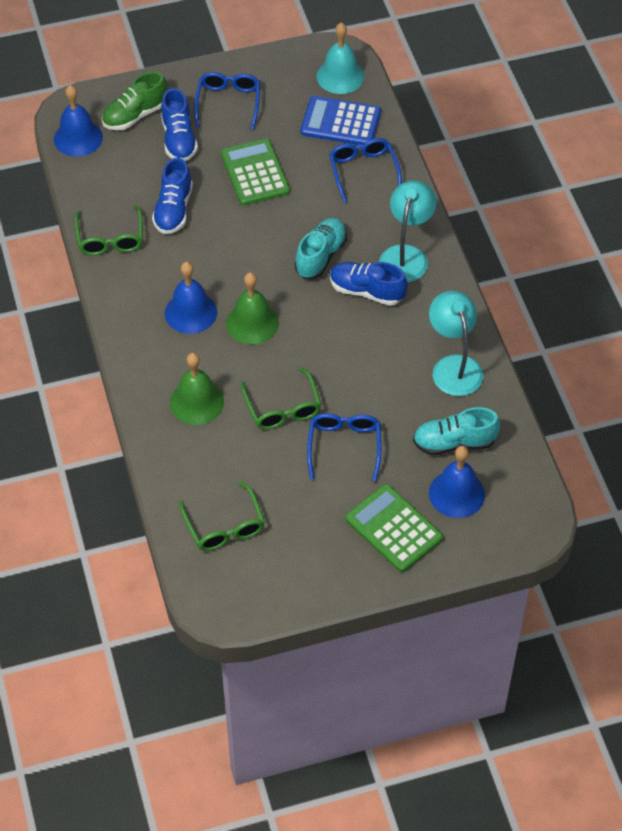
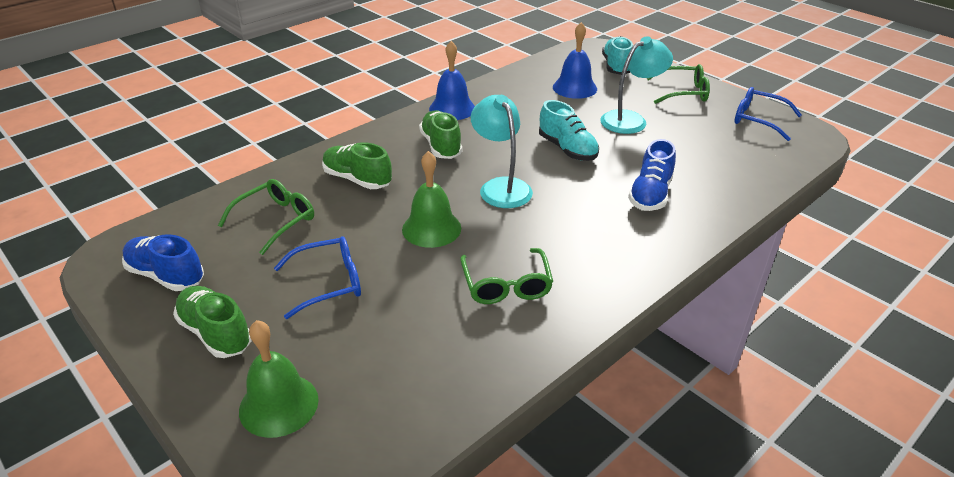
blue bell: [54,85,103,157] [165,262,217,334] [429,446,485,518] = 3 -> [429,41,475,120] [553,22,597,99] = 2
blue calculator: [301,96,381,145] = 1 -> none = 0
blue glasses: [194,72,260,130] [307,413,381,482] [330,138,402,203] = 3 -> [274,236,361,319] [734,87,802,141] = 2
blue shoe: [152,157,193,234] [161,88,198,161] [330,262,408,306] = 3 -> [122,234,204,291] [628,139,676,211] = 2
green calculator: [221,139,290,206] [345,484,443,572] = 2 -> none = 0
green shoe: [102,71,167,130] = 1 -> [173,286,252,358] [322,142,392,189] [419,110,462,159] = 3
turquoise bell: [316,22,364,94] = 1 -> none = 0

